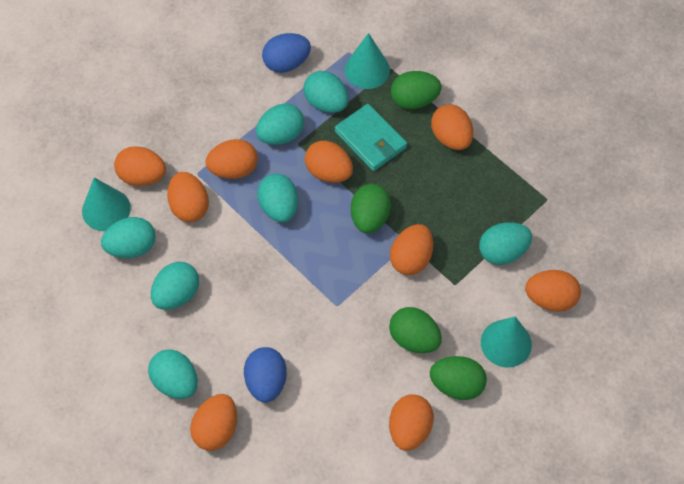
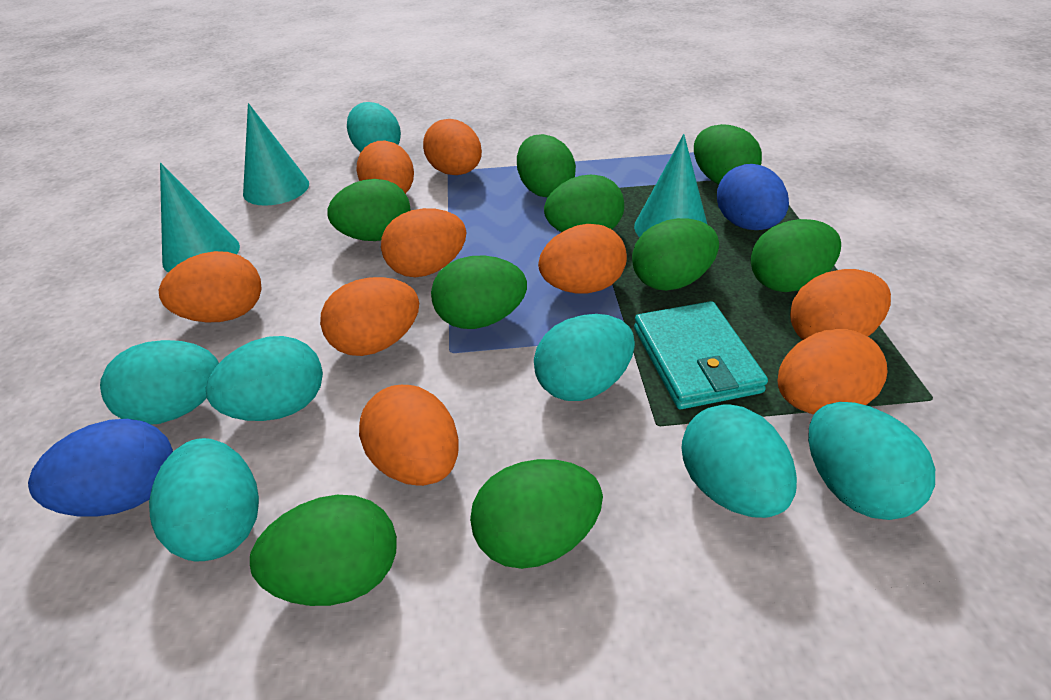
green egg: [351,184,391,233] [389,307,442,353] [391,71,442,109] [430,356,487,400] = 4 -> [250,495,397,606] [327,179,411,241] [431,256,527,329] [470,459,603,569] [517,134,576,198] [544,175,624,232] [632,218,719,291] [694,124,762,184] [751,219,841,292] = 9

